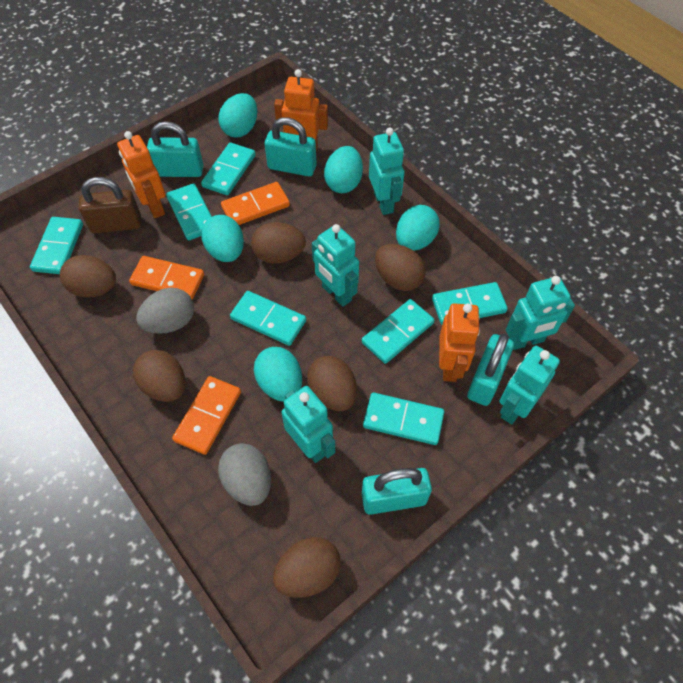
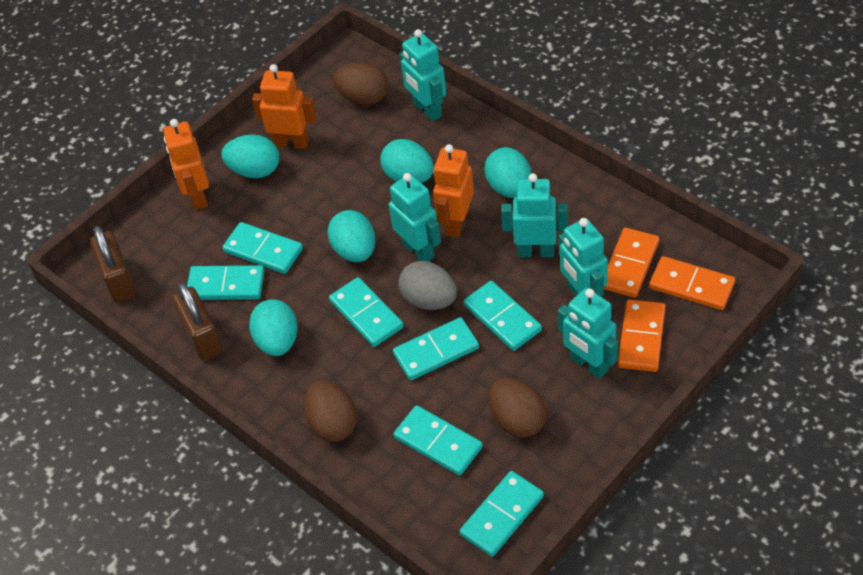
brown egg: [60,255,116,297] [133,350,186,402] [251,222,306,264] [273,537,341,598] [307,356,357,411] [375,244,426,291] = 6 -> [304,380,357,442] [333,62,388,105] [489,378,547,437] = 3
brown padlock: [79,177,141,233] = 1 -> [90,226,136,303] [172,282,223,361] = 2
grey egg: [136,287,194,334] [218,443,271,506] = 2 -> [398,261,457,310] = 1
turquoise padlock: [147,121,203,177] [265,117,317,176] [362,468,432,515] [467,334,514,406] = 4 -> none = 0

